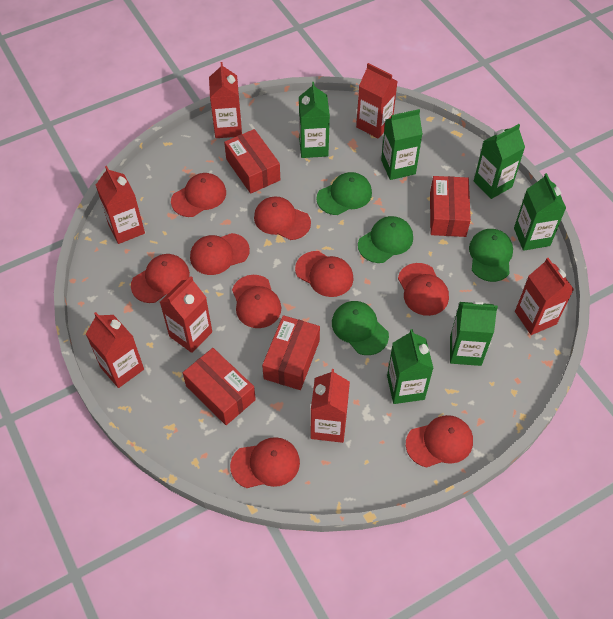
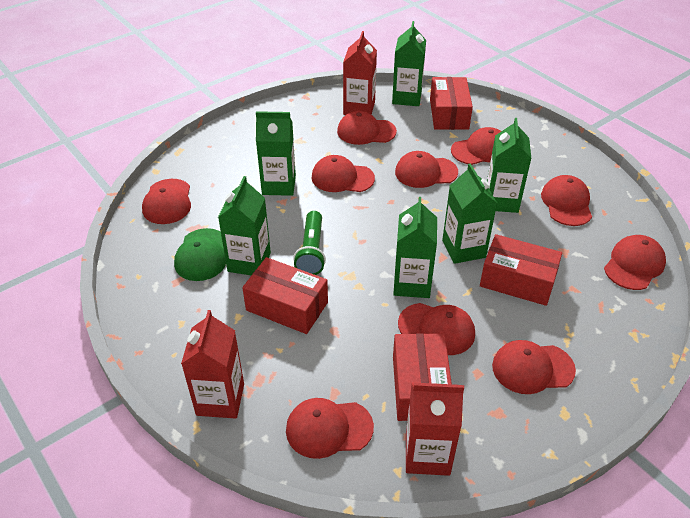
green cap: [316,172,372,215] [332,301,389,355] [358,216,413,263] [469,229,513,282] = 4 -> [174,228,226,281] = 1
green flashlight: none = 0 -> [293,211,326,275] = 1
red cap: [131,254,190,303] [171,173,226,217] [190,233,250,275] [230,437,300,488] [232,275,281,328] [254,197,311,240] [295,251,354,297] [398,263,449,316] [406,415,473,468] = 9 -> [142,179,191,224] [286,398,374,459] [311,155,375,192] [337,111,397,145] [395,151,458,188] [398,303,475,355] [451,127,501,165] [492,340,576,394] [541,175,592,226] [604,235,666,290] = 10
red carton: [86,312,144,388] [96,166,145,244] [160,276,212,353] [209,62,242,138] [311,369,350,443] [356,63,398,139] [515,258,574,335] = 7 -> [181,310,244,418] [343,31,377,115] [406,382,464,476] = 3

